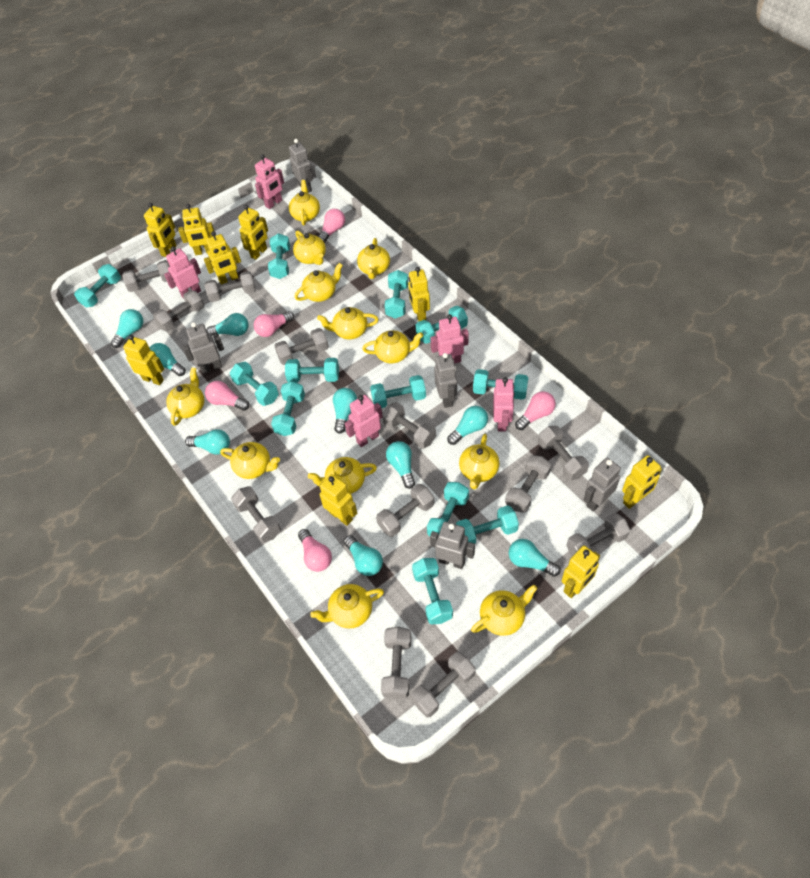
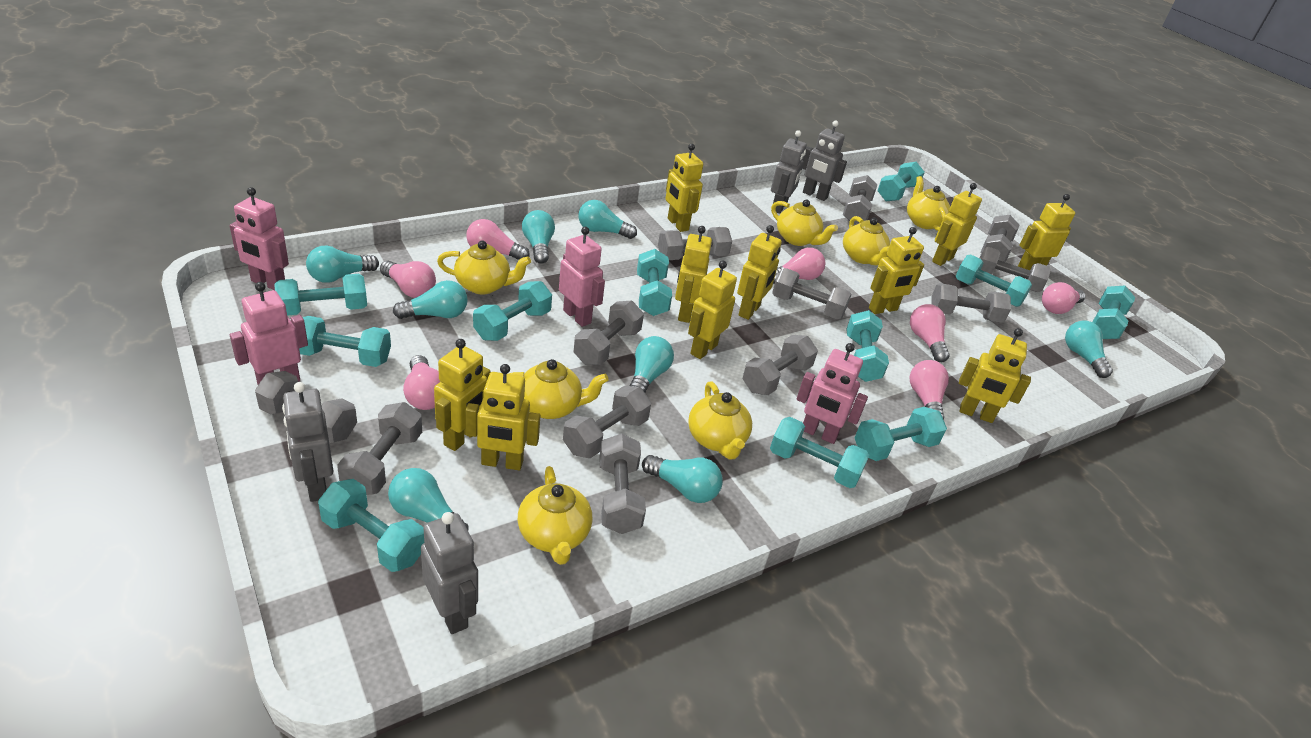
grey robot: [183,322,224,374] [289,139,313,193] [430,522,475,569] [434,353,457,408] [583,458,621,512] = 5 -> [282,382,334,502] [421,512,478,634] [771,130,807,214] [802,121,847,201] = 4
pink light bulb: [205,381,249,411] [254,311,294,337] [298,529,332,572] [318,209,345,243] [515,391,556,430] = 5 -> [380,261,436,298] [403,355,440,410] [466,219,530,260] [773,248,825,284] [910,304,950,362] [910,360,949,420] [1042,282,1085,314] = 7
pink robot: [164,246,201,299] [255,154,284,209] [345,395,382,447] [430,314,469,364] [493,377,515,432] = 5 -> [230,187,289,290] [230,282,308,385] [559,227,605,327] [797,343,868,444] = 4
turquoise dumbbell: [74,264,121,307] [230,362,279,406] [268,233,290,279] [271,381,305,436] [285,358,339,383] [370,375,426,408] [385,270,408,319] [412,558,453,625] [416,306,468,344] [427,482,469,536] [456,505,519,544] [473,369,529,400] = 12 -> [274,274,367,316] [299,316,391,367] [318,479,424,572] [473,281,552,341] [637,249,672,316] [770,417,870,488] [846,310,889,382] [855,407,947,461] [877,162,925,201] [956,254,1032,307] [1092,286,1135,339] = 11
turquoise light bulb: [111,309,143,348] [149,343,186,376] [185,429,230,455] [207,313,248,336] [333,388,357,434] [344,535,383,576] [386,441,415,489] [447,406,488,445] [509,539,561,577] = 9 -> [306,246,379,283] [388,468,469,530] [393,280,468,319] [522,210,555,264] [579,200,637,239] [629,336,674,392] [642,455,723,503] [1065,321,1113,378] = 8
yellow robot: [123,335,164,385] [144,203,177,257] [178,204,216,255] [204,231,241,285] [238,205,268,260] [319,474,357,526] [408,267,430,322] [562,545,600,598] [622,455,662,509] = 9 -> [434,339,491,451] [466,364,541,470] [665,144,703,232] [675,226,712,323] [688,261,737,359] [737,225,782,320] [869,227,924,314] [932,183,982,266] [959,328,1031,423] [1018,194,1075,270] = 10
yellow teapot: [166,368,204,426] [220,442,280,479] [289,180,320,226] [293,230,326,265] [294,263,343,302] [308,457,377,494] [310,584,384,628] [317,307,379,339] [357,238,390,279] [362,330,423,363] [459,434,500,489] [471,585,537,636] = 12 -> [437,241,531,294] [508,359,609,419] [518,466,593,565] [688,382,752,459] [771,200,838,246] [843,216,890,265] [907,176,950,231] = 7

